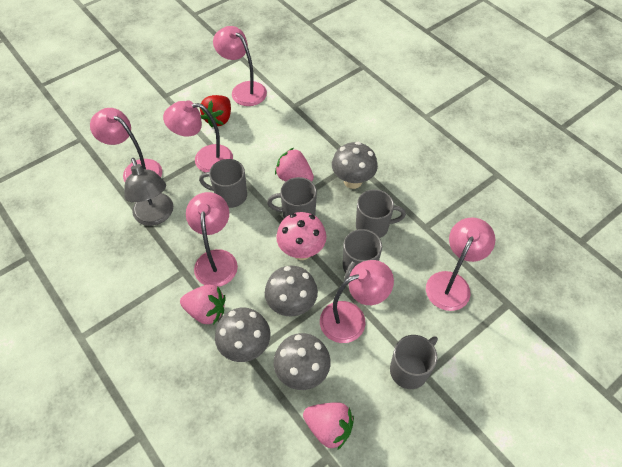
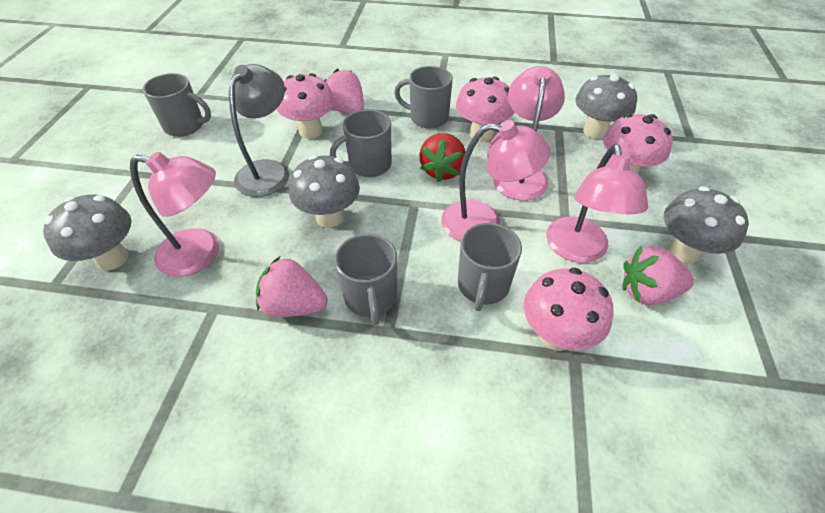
pink lamp: [90,108,162,182] [163,100,233,173] [186,192,238,287] [213,26,267,106] [320,260,394,343] [426,217,495,311] = 6 -> [130,152,219,277] [441,120,551,242] [493,66,565,201] [546,144,648,263] = 4
pink mushroom: [276,212,326,260] = 1 -> [276,73,335,138] [456,77,514,142] [524,268,613,351] [603,114,673,174] = 4

